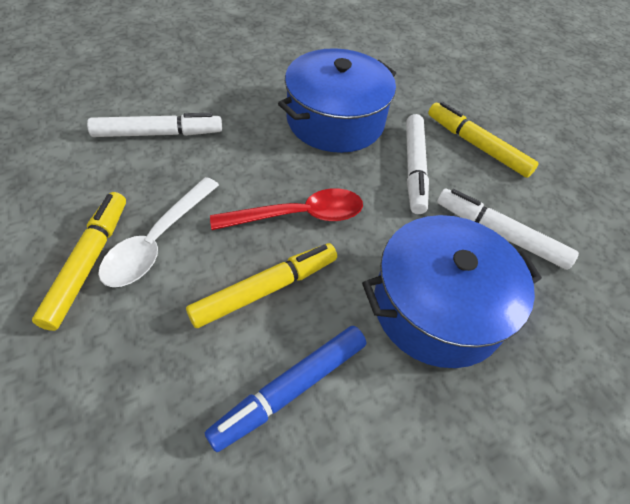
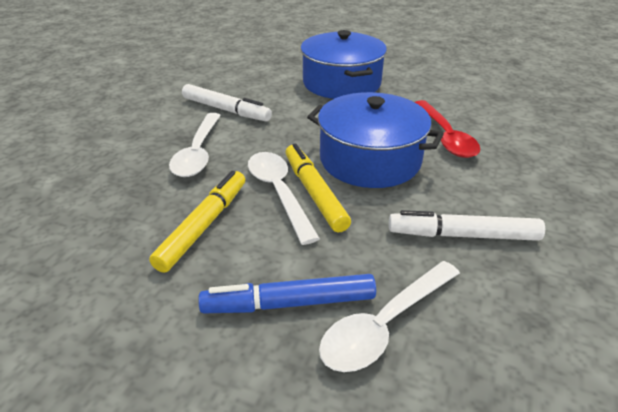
white marker: [87,113,222,137] [406,114,429,214] [437,189,579,270] = 3 -> [182,84,272,121] [389,210,545,241] = 2
white spoon: [98,177,219,287] = 1 -> [169,113,221,177] [248,152,320,245] [319,261,460,372] = 3
yellow marker: [32,192,126,331] [186,243,337,328] [428,102,539,178] = 3 -> [149,171,245,273] [285,143,351,232] = 2

